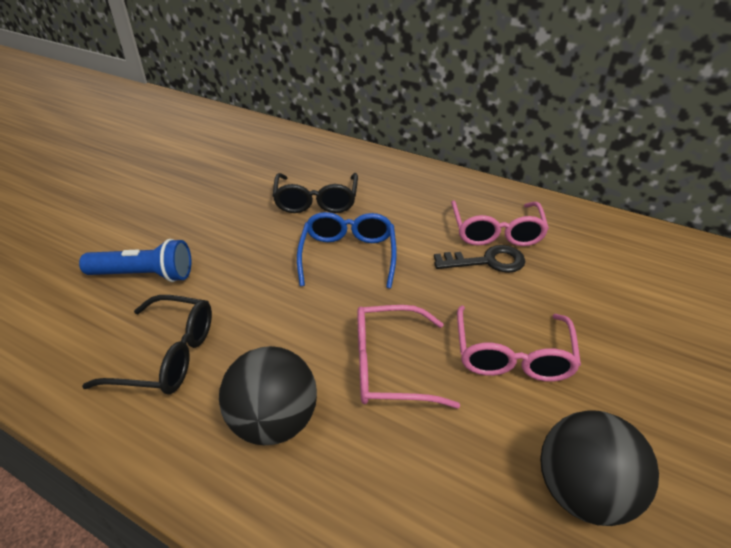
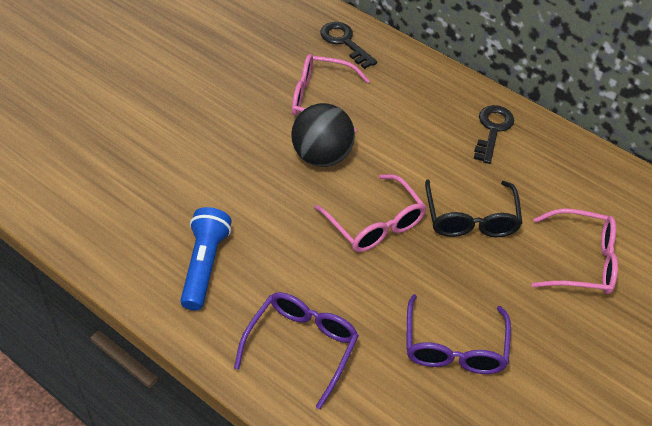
black ball: [219,346,317,445] [540,410,659,526] = 2 -> [291,103,355,167] = 1
black glasses: [82,295,212,394] [273,173,358,213] = 2 -> [425,180,522,237] = 1
black key: [434,245,525,273] = 1 -> [320,22,378,69] [474,105,514,164] = 2
blue glasses: [297,212,397,288] = 1 -> none = 0
purple glasses: none = 0 -> [234,292,359,409] [406,294,511,374] = 2

